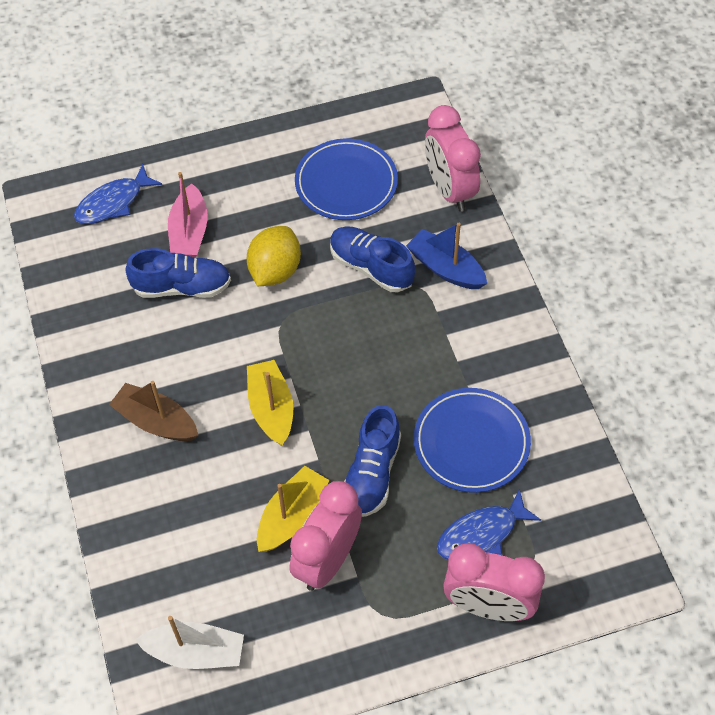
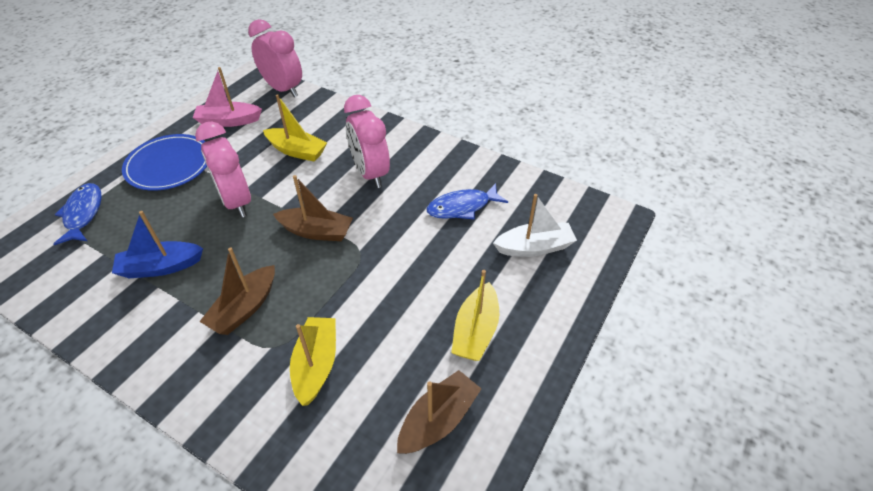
blue plate: [295,138,398,220] [414,388,531,493] = 2 -> [122,134,207,191] = 1
blue shoe: [126,248,231,298] [330,226,415,292] [344,405,401,517] = 3 -> none = 0
brown boat: [109,381,198,441] = 1 -> [199,247,275,335] [273,175,353,241] [397,370,482,454] = 3
yellow boat: [247,360,293,446] [257,466,329,552] = 2 -> [263,94,327,162] [290,317,336,406] [451,270,499,361] = 3
yellow lemon: [247,226,301,286] = 1 -> none = 0

